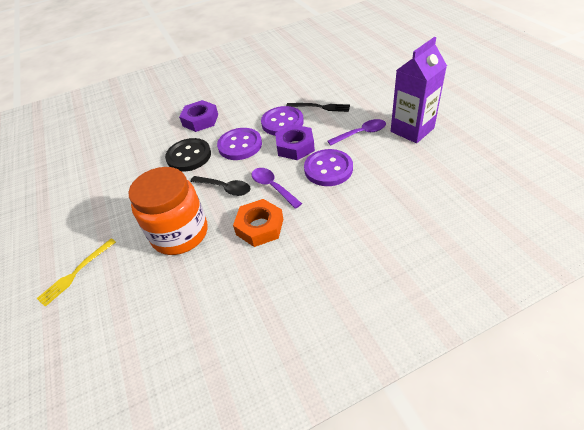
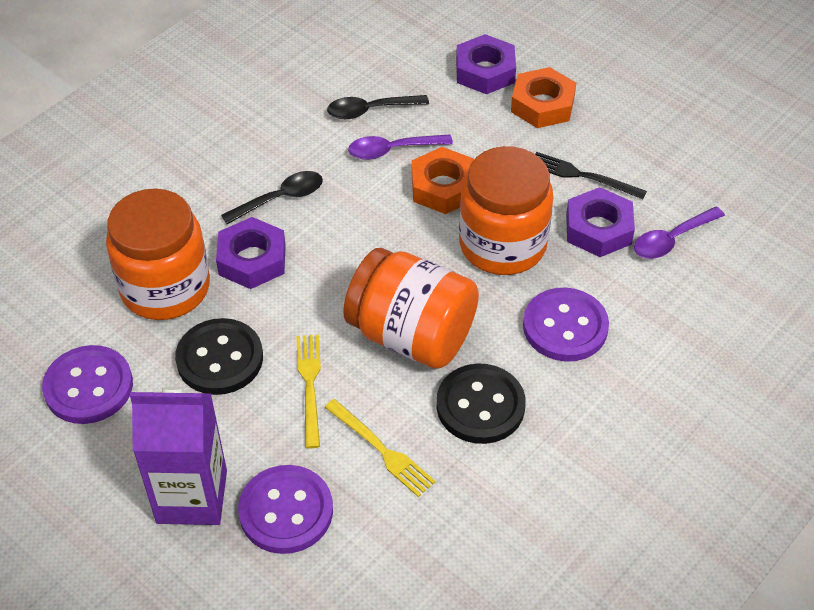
black button: [165,138,211,172] = 1 -> [175,318,263,395] [437,364,526,444] = 2
black spoon: [190,176,251,196] = 1 -> [221,171,323,224] [327,95,429,119] = 2
orange jar: [129,167,208,255] = 1 -> [106,189,210,320] [343,248,479,369] [459,146,554,275] = 3
orange nut: [233,199,283,247] = 1 -> [412,147,474,214] [511,67,576,128] = 2
purple nut: [179,100,218,132] [275,124,315,160] = 2 -> [216,217,286,289] [456,34,516,94] [566,187,635,257] = 3
yellow fork: [36,239,116,307] = 1 -> [296,335,321,449] [324,399,435,497] = 2

